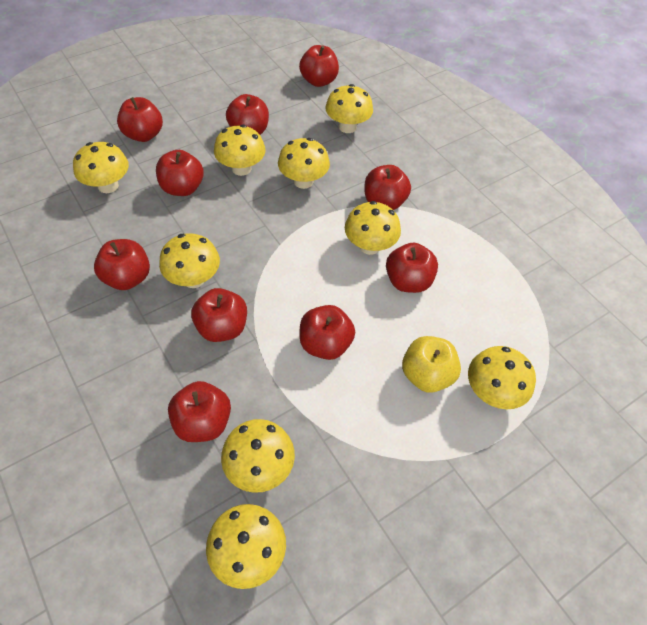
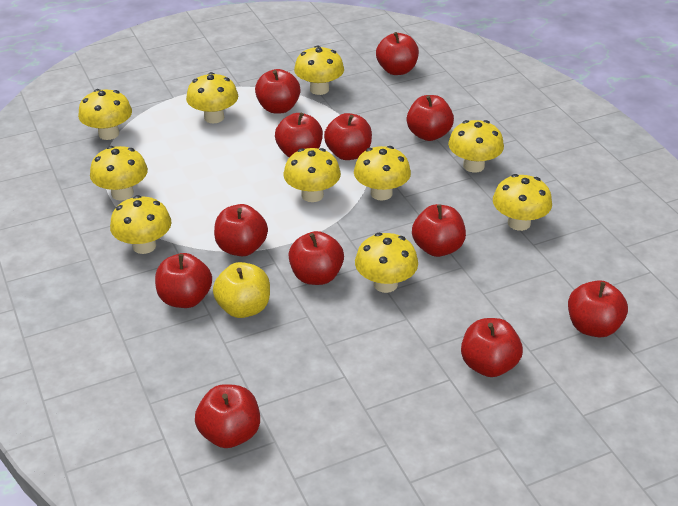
red apple: [94,239,150,290] [117,97,163,142] [156,150,204,196] [168,381,231,442] [191,288,247,342] [226,94,269,135] [299,45,339,87] [300,305,355,360] [365,165,411,210] [386,243,438,293] = 10 -> [155,253,212,308] [195,384,260,448] [214,204,268,256] [255,69,301,113] [275,112,323,157] [288,231,344,285] [324,113,372,160] [376,32,419,75] [407,95,454,141] [412,204,466,257] [461,318,523,377] [568,280,628,337] = 12
yellow mushroom: [73,142,129,193] [159,233,220,288] [206,504,286,589] [214,125,266,176] [221,419,295,493] [278,138,330,189] [325,84,373,133] [345,201,401,255] [468,346,536,409] = 9 -> [78,89,132,140] [90,146,148,201] [110,195,171,254] [186,72,238,123] [284,148,341,202] [294,46,344,95] [354,146,411,201] [355,233,418,293] [448,120,504,173] [493,174,552,231] = 10

